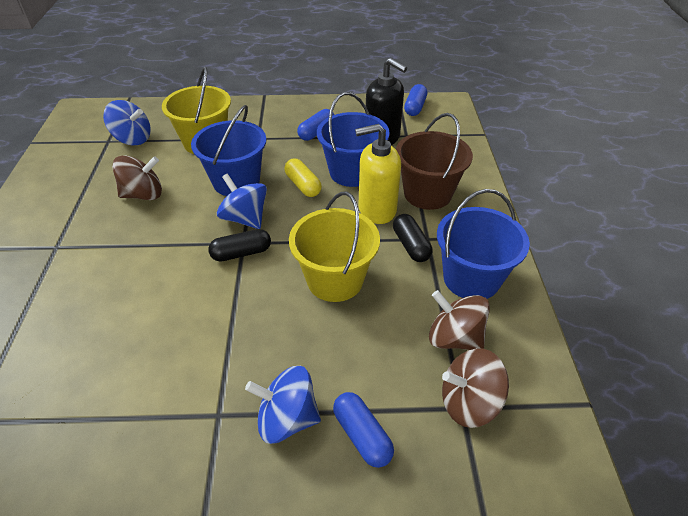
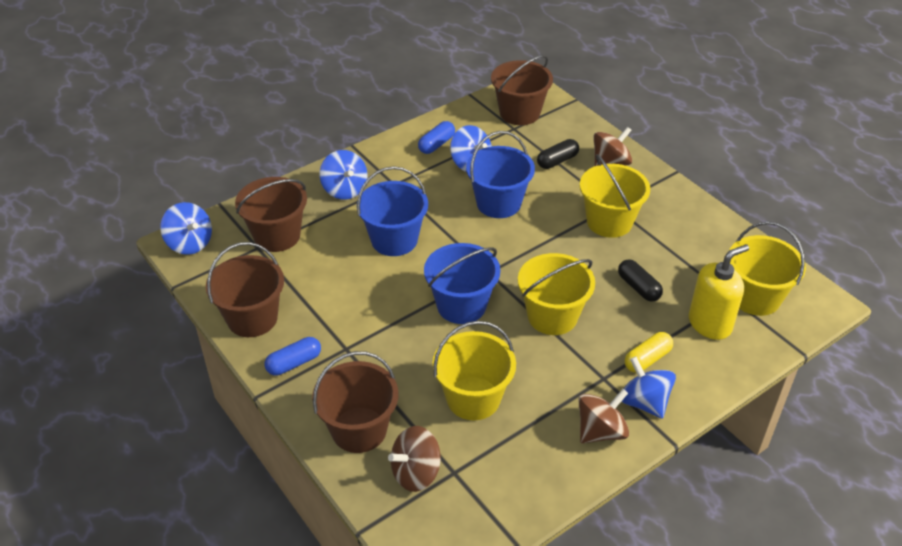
black soap dispenser: [365,58,407,145] = 1 -> none = 0
blue capsule: [297,109,334,141] [333,392,394,468] [404,84,427,116] = 3 -> [265,337,321,375] [418,121,455,154] = 2
blue spinning top: [103,100,151,146] [217,174,267,229] [245,366,321,444] = 3 -> [160,202,212,255] [320,150,367,200] [450,125,492,172] [621,357,676,419] = 4
brown bucket: [396,113,473,210] = 1 -> [206,242,284,337] [235,177,307,252] [312,351,398,453] [491,55,553,125] = 4
yellow bucket: [162,67,231,154] [289,192,380,302] = 2 -> [433,321,516,420] [518,253,595,335] [580,154,650,238] [730,221,806,316] = 4

